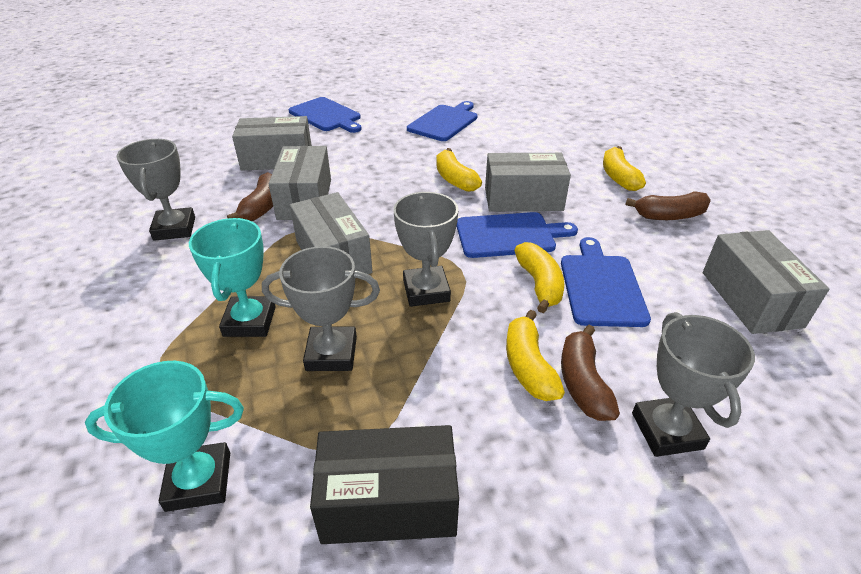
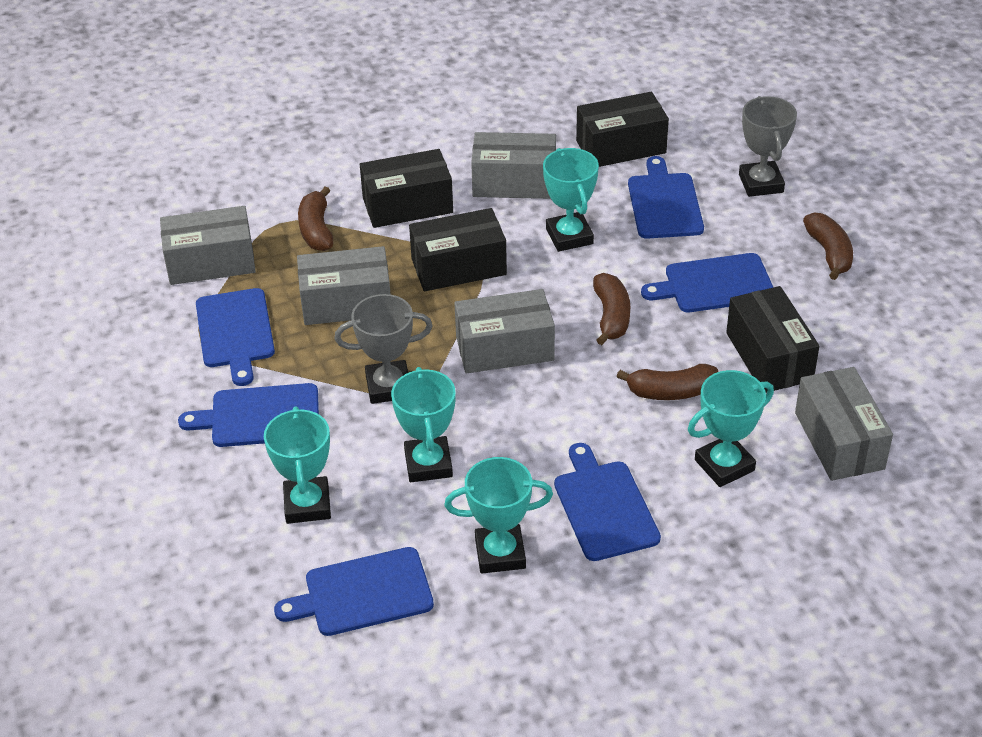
black box: [310,425,459,544] = 1 -> [360,149,453,228] [409,208,507,291] [576,92,669,167] [726,286,819,393] = 4
blue cutting board: [289,97,362,133] [407,101,477,141] [456,212,578,258] [561,237,651,327] = 4 -> [178,383,319,447] [196,288,275,386] [274,547,434,636] [554,443,661,561] [628,156,704,239] [641,253,773,312] = 6
brown banana: [227,172,273,221] [561,325,620,421] [625,191,711,220] = 3 -> [298,186,333,251] [593,273,630,345] [617,364,718,400] [803,213,853,280] = 4
grey trophy: [116,139,195,241] [262,246,380,371] [393,192,459,307] [632,312,755,457] = 4 -> [334,294,433,404] [739,96,797,197] = 2
turquoise trophy: [85,361,244,512] [189,218,276,337] = 2 -> [264,406,331,524] [391,367,455,482] [444,457,553,573] [543,148,599,252] [688,370,774,487] = 5
yellow banana: [436,148,482,192] [506,310,565,401] [514,242,564,313] [603,146,646,191] = 4 -> none = 0

